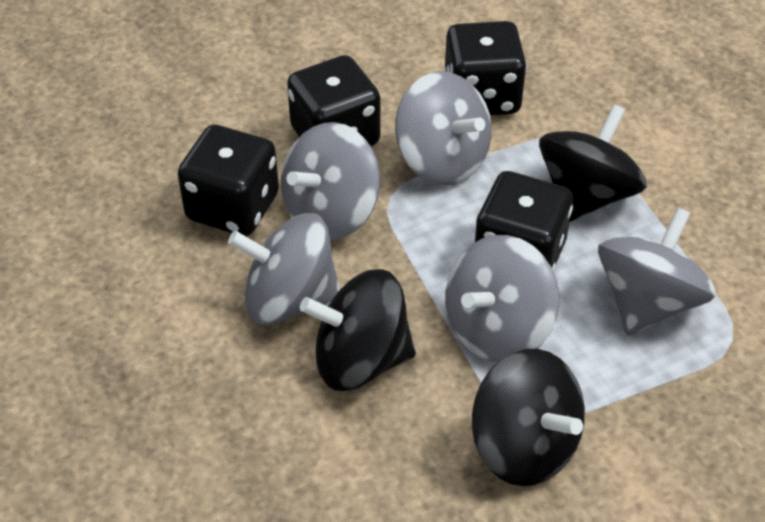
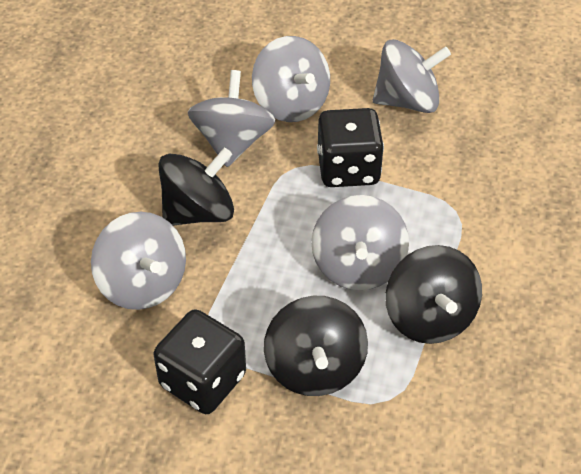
black dice: [178,125,279,236] [287,55,380,146] [444,21,527,115] [475,171,573,272] = 4 -> [153,309,246,414] [317,108,384,187] = 2

